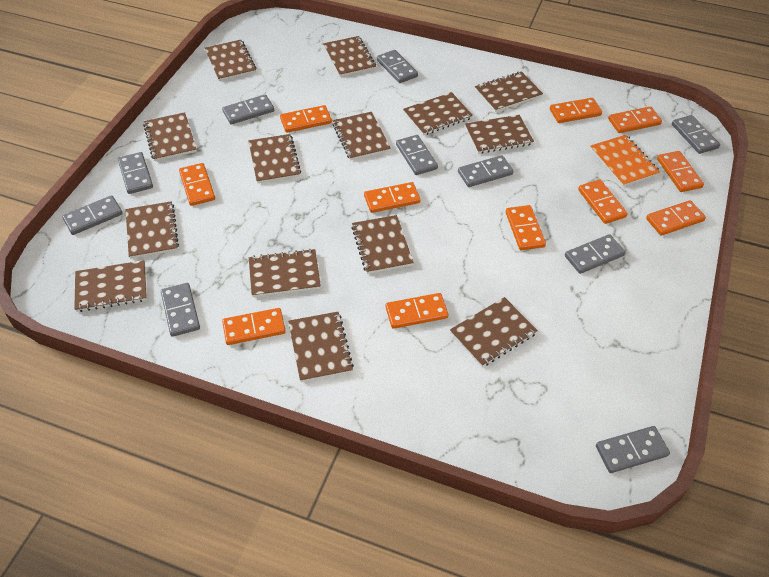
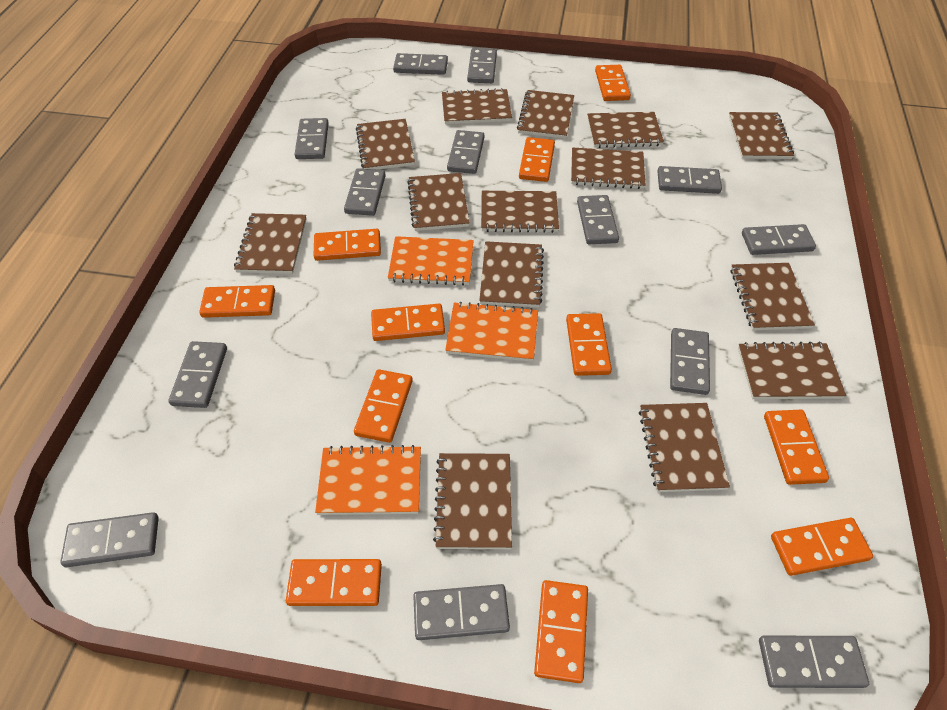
grey domino: [62,195,123,235] [118,152,153,194] [161,283,200,337] [222,95,274,124] [377,50,418,83] [396,135,438,175] [458,155,513,187] [565,234,625,274] [596,426,670,473] [672,115,720,154] = 10 -> [60,512,159,567] [169,341,227,408] [295,118,329,159] [344,168,386,216] [393,53,448,75] [413,584,510,640] [447,130,484,174] [467,48,497,83] [577,195,619,244] [657,166,722,194] [670,328,710,395] [742,224,816,255] [759,636,869,688] = 13
orange notebook: [590,135,660,187] = 1 -> [315,445,421,515] [388,236,474,286] [445,302,538,362] = 3

